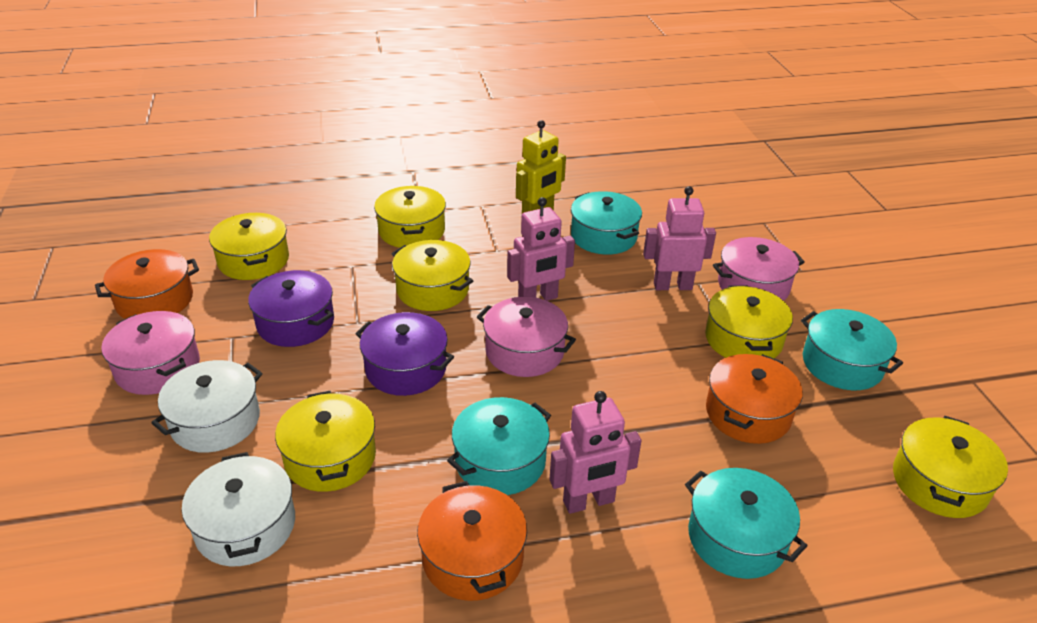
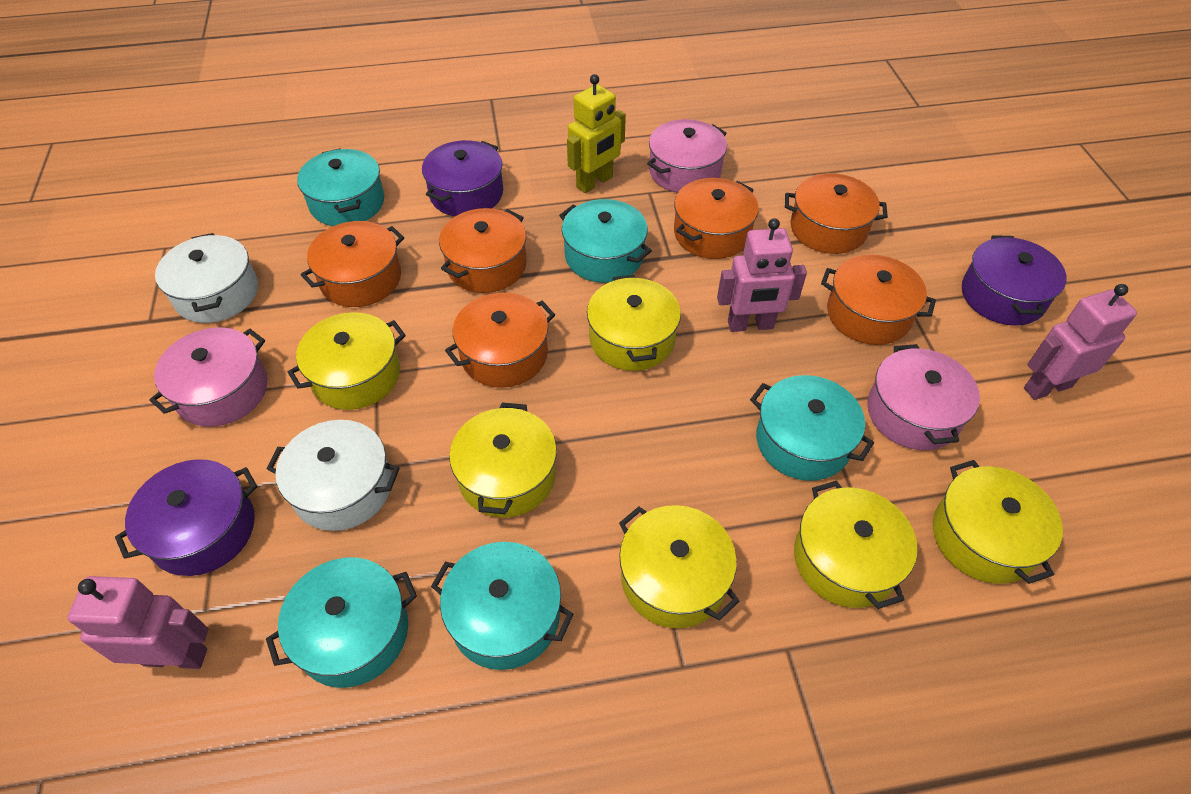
orange pot: [95,249,199,319] [417,481,527,601] [706,354,803,444] = 3 -> [301,221,404,307] [439,208,527,293] [445,293,555,388] [674,178,759,259] [785,173,888,254] [821,255,936,345] = 6
purple pot: [248,270,334,347] [355,312,454,396] = 2 -> [115,459,257,576] [422,140,503,216] [962,235,1067,326] = 3
turquoise pot: [447,397,551,495] [571,191,642,255] [685,468,808,579] [801,309,903,390] = 4 -> [266,557,417,688] [297,148,384,226] [431,542,573,670] [559,199,652,283] [750,375,874,481] = 5

